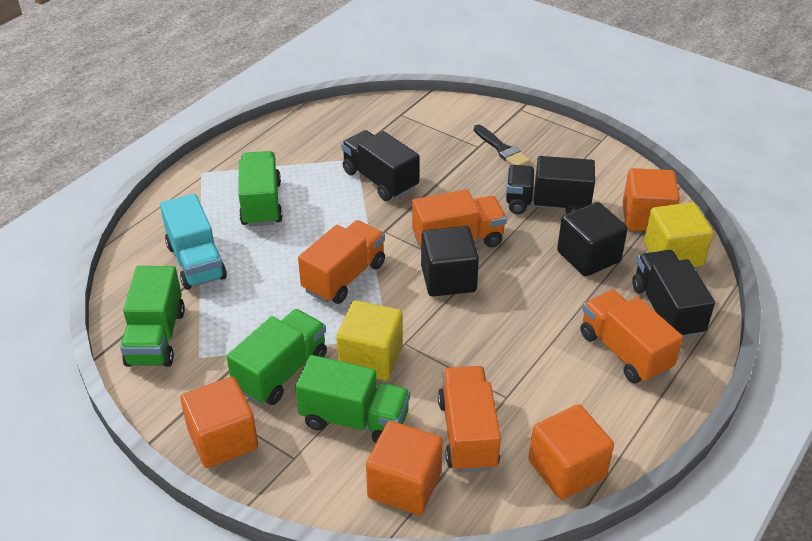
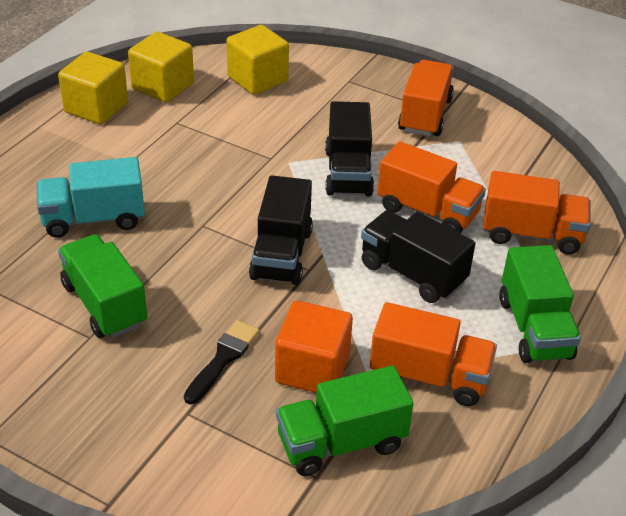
black cube: [421,226,479,297] [557,202,628,277] = 2 -> none = 0
green truck: [120,266,185,367] [227,309,327,405] [239,151,283,227] [295,355,410,443] = 4 -> [58,234,147,338] [276,365,414,476] [499,245,581,363] = 3
orange cube: [180,377,258,468] [366,421,443,515] [529,404,614,500] [622,168,680,231] = 4 -> [275,301,353,393] = 1
yellow cube: [336,300,403,381] [644,202,713,267] = 2 -> [58,52,128,124] [128,32,194,103] [226,25,289,95] = 3

